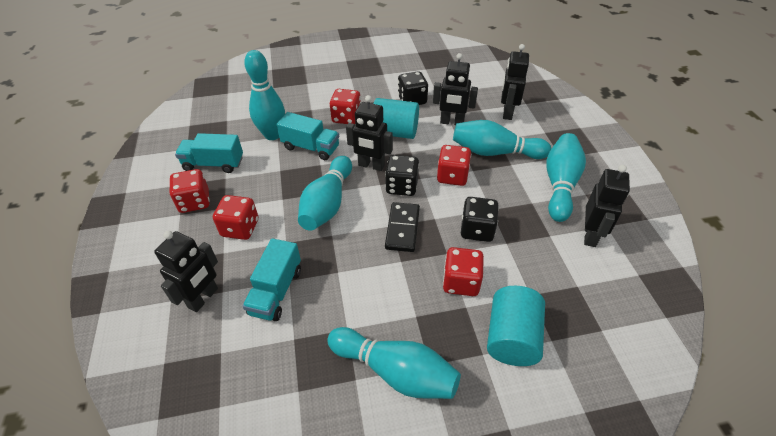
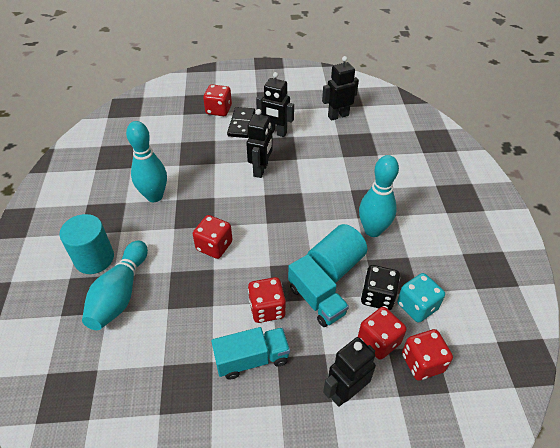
black dice: [385,155,419,196] [398,71,428,105] [461,197,499,242] = 3 -> [361,265,400,310] = 1
black robot: [154,231,218,312] [346,95,393,171] [433,53,478,125] [501,44,529,120] [584,165,630,247] = 5 -> [246,109,273,178] [256,72,294,137] [322,56,359,121] [323,337,376,407] = 4
turquoise bowling pin: [244,50,285,140] [298,156,352,231] [327,327,461,399] [453,120,551,159] [546,133,586,222] = 5 -> [82,240,148,330] [126,121,167,202] [359,155,399,237] = 3
turquoise dice: none = 0 -> [397,273,445,323] = 1
turquoise truck: [175,133,243,173] [243,238,301,321] [276,112,339,160] = 3 -> [211,327,290,380] [288,254,349,327] = 2

